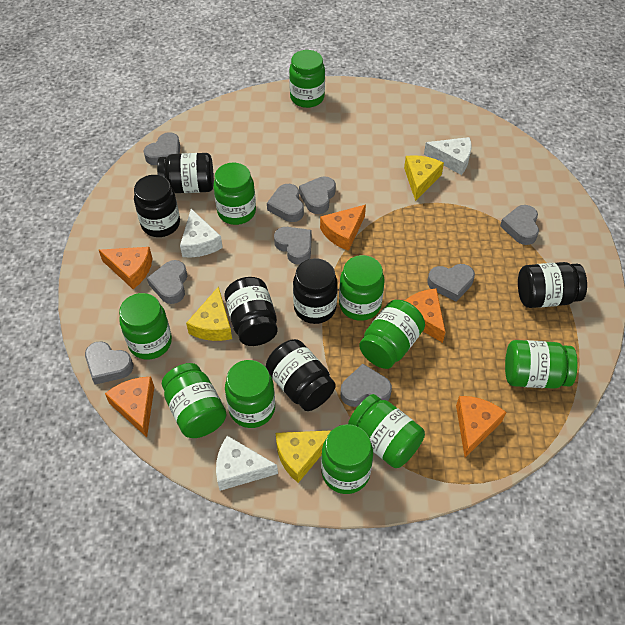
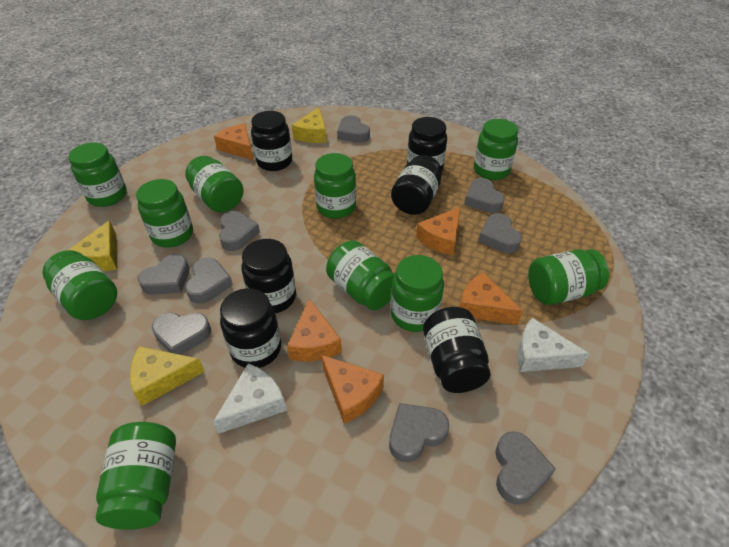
white cheese: [180,209,223,257] [216,436,278,491] [424,137,472,175] = 3 -> [213,363,287,434] [517,318,590,372] = 2

